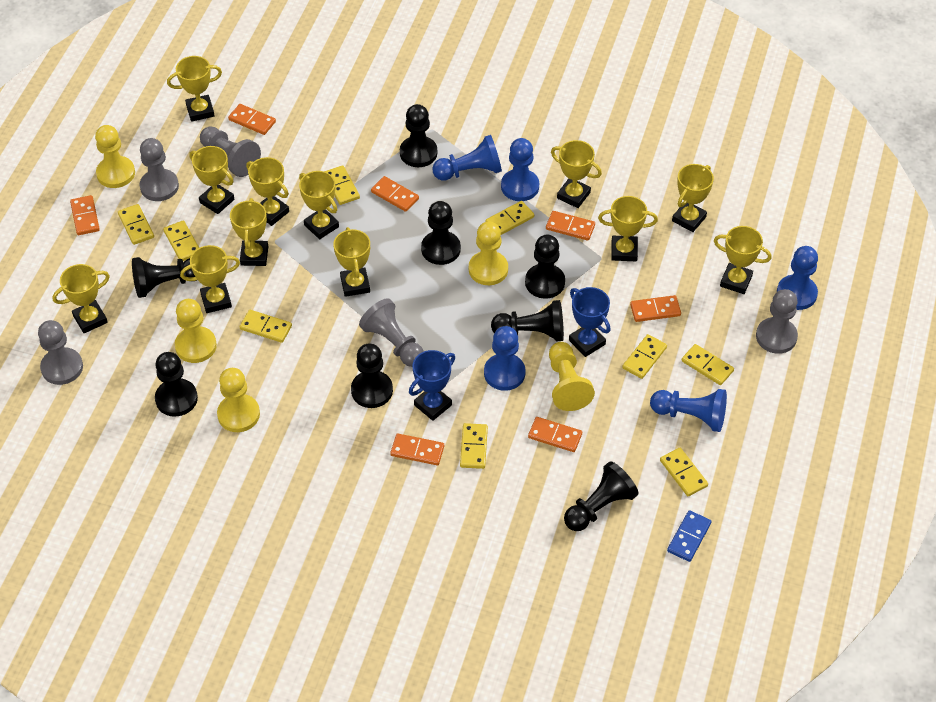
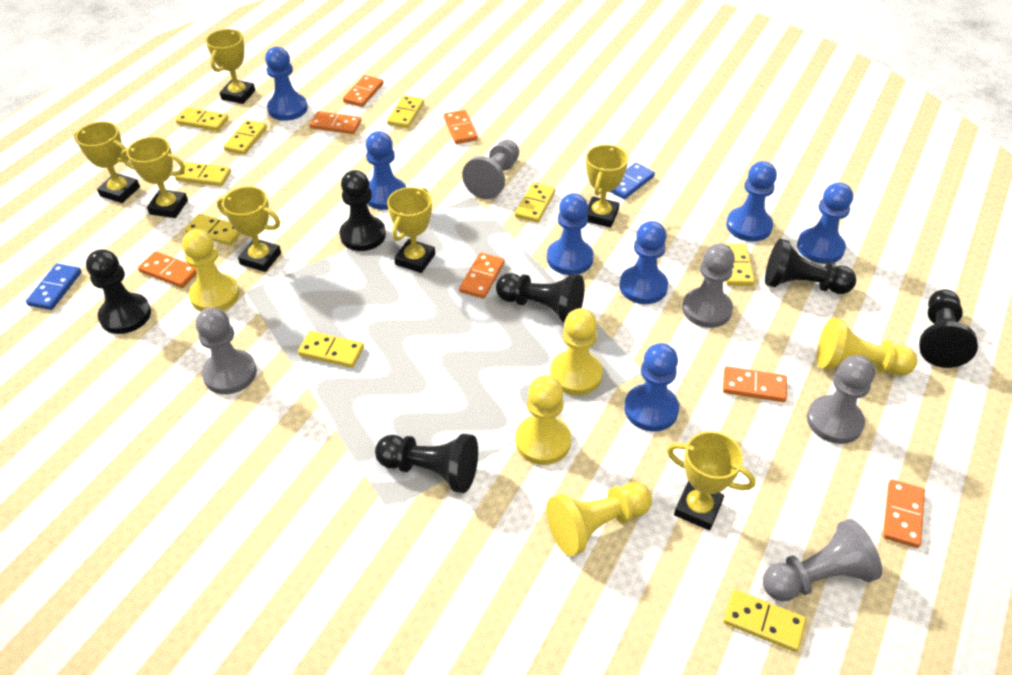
black pawn: [132,257,197,298] [155,352,198,417] [351,344,393,408] [400,104,437,167] [421,201,461,265] [491,300,564,341] [525,235,565,299] [564,461,638,531] = 8 -> [86,249,151,334] [340,170,386,251] [375,434,478,493] [496,273,584,323] [765,239,856,294] [919,290,978,368] = 6
blue domino: [667,510,712,562] = 1 -> [26,264,82,310] [610,163,655,199] = 2
blue pawn: [432,135,502,181] [484,326,526,391] [501,138,539,201] [650,389,727,432] [777,246,818,310] = 5 -> [265,47,308,121] [366,131,406,210] [547,193,594,275] [619,221,668,304] [624,343,679,432] [726,161,777,242] [797,182,853,264] = 7
blue trophy: [409,350,455,421] [569,287,610,357] = 2 -> none = 0
yellow trophy: [52,264,110,333] [167,56,222,122] [180,245,240,313] [189,146,234,214] [230,198,268,266] [246,157,289,226] [299,171,339,239] [333,227,370,297] [551,140,602,208] [598,196,658,261] [672,164,714,232] [714,226,772,294] = 12 -> [74,121,140,203] [121,137,188,218] [206,29,255,104] [217,186,281,272] [387,187,435,273] [586,145,628,228] [667,431,756,530] = 7

